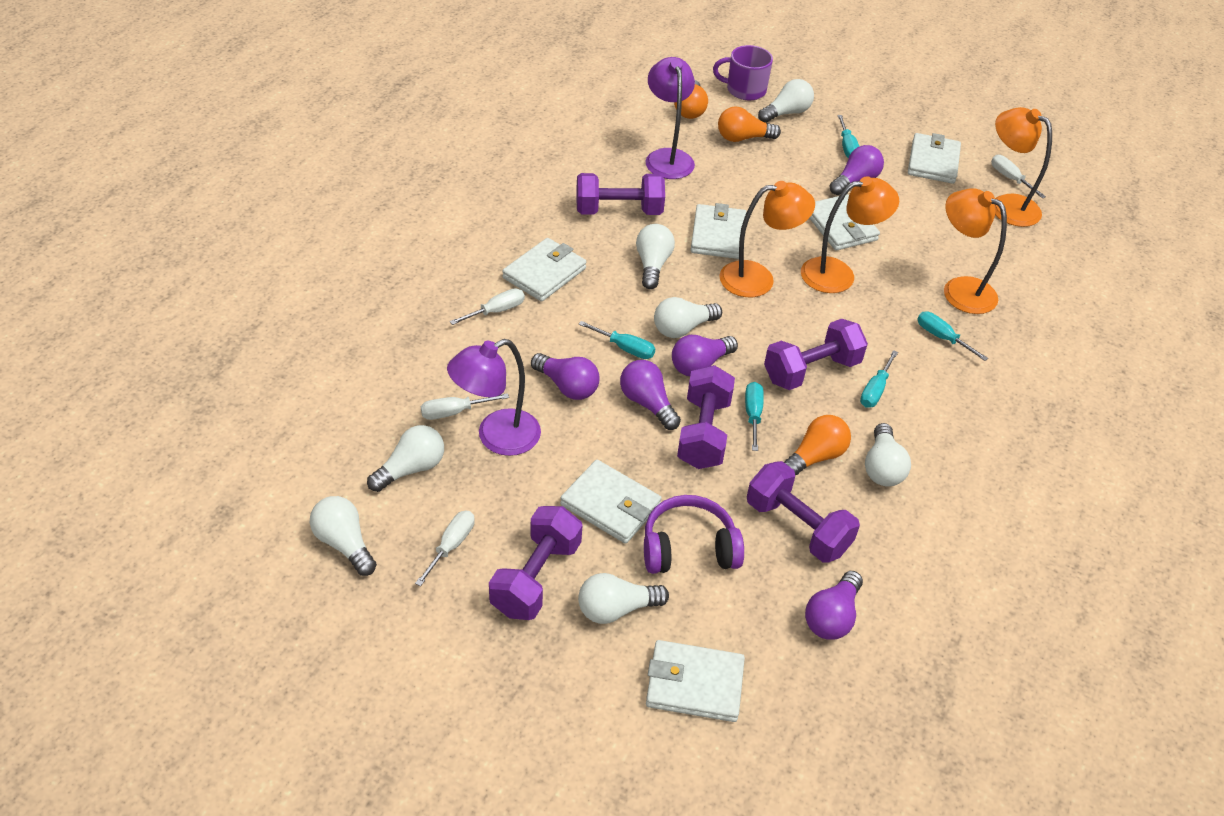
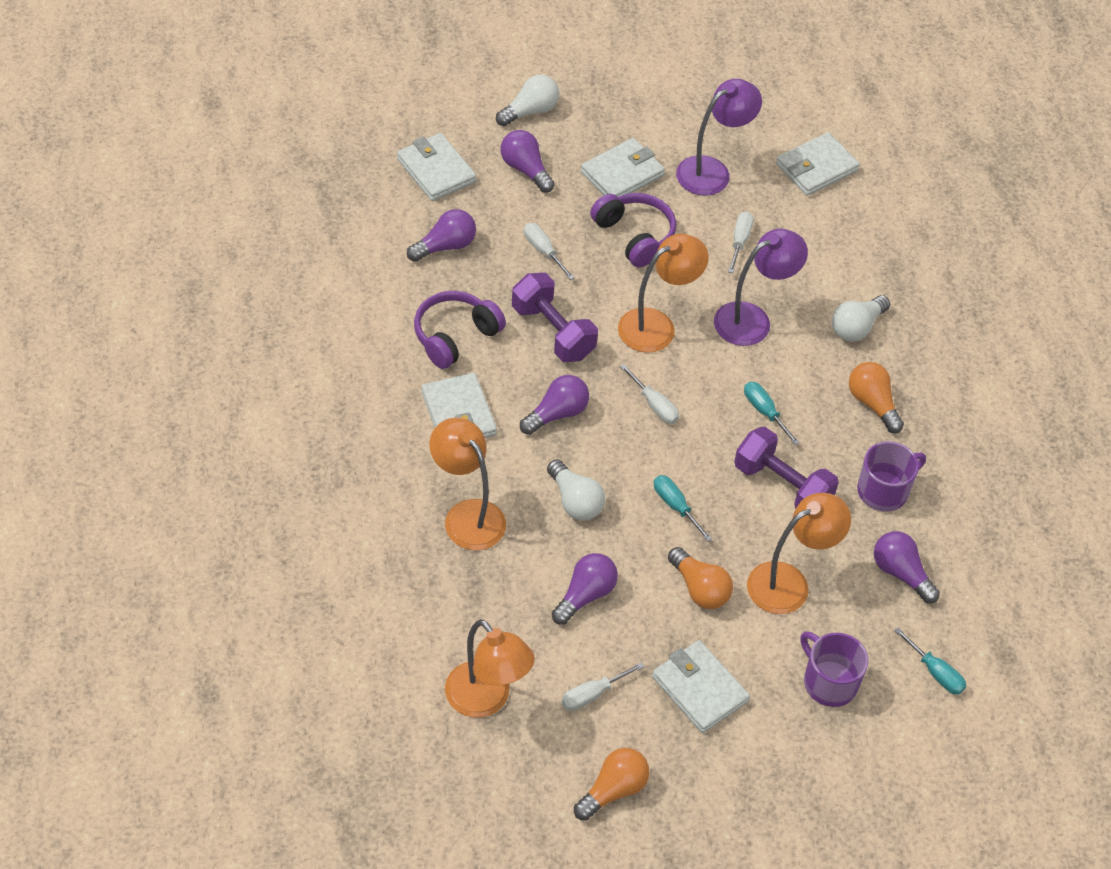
purple dumbbell: [489,506,582,620] [576,173,665,215] [677,365,735,469] [747,461,860,563] [764,319,868,390] = 5 -> [512,273,598,362] [734,427,839,509] = 2
purple headphones: [644,495,744,574] = 1 -> [414,291,506,369] [590,193,676,267] = 2
purple mug: [713,45,773,101] = 1 -> [800,631,869,707] [857,441,926,512] = 2
turquoise screwdriver: [579,321,655,359] [745,382,764,451] [838,115,860,158] [860,350,898,408] [917,312,988,361] = 5 -> [654,475,712,542] [744,382,800,445] [894,627,966,695] = 3
white light bulb: [310,496,377,576] [367,425,444,492] [578,573,669,624] [636,224,675,289] [654,297,722,338] [758,79,814,123] [865,423,911,487] = 7 -> [496,75,559,127] [547,459,605,520] [832,295,890,341] = 3
white wallet: [502,238,586,302] [560,460,662,544] [646,640,745,722] [691,203,747,259] [809,194,880,251] [908,133,961,184] = 6 -> [397,133,476,201] [421,373,497,438] [581,138,665,197] [652,640,750,733] [776,132,860,196] = 5

